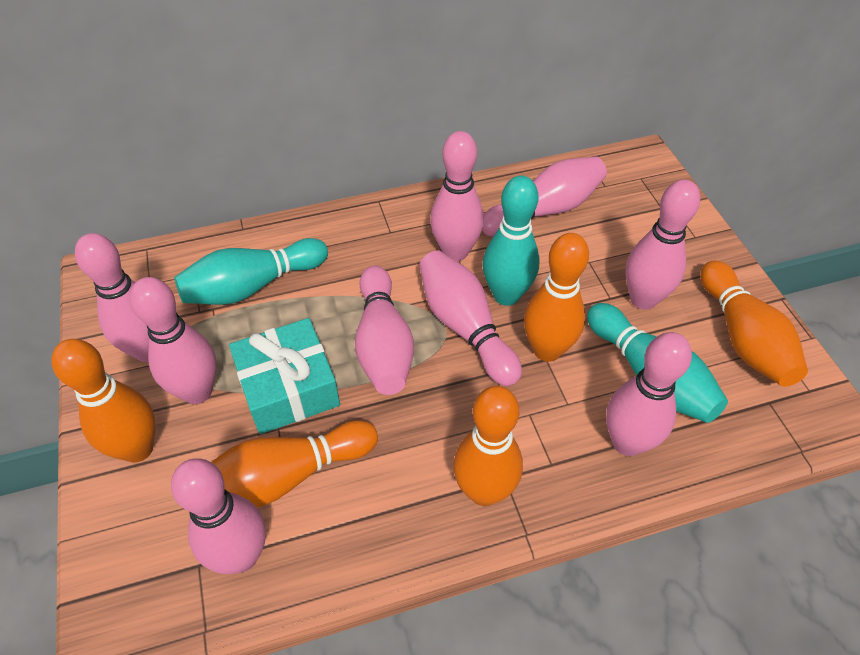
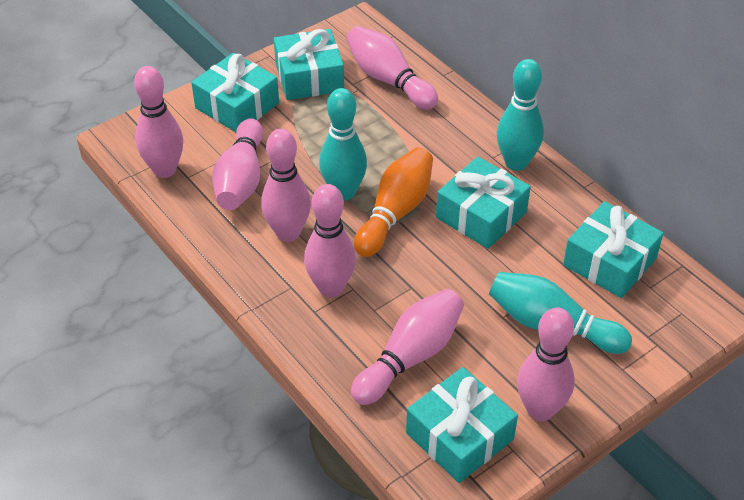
orange bowling pin: [52,339,156,463] [211,420,378,507] [453,386,523,506] [524,233,589,362] [700,260,808,387] = 5 -> [354,147,433,257] = 1
pink bowling pin: [75,233,149,362] [130,277,217,404] [171,459,266,574] [355,265,414,395] [419,250,522,386] [430,131,484,261] [482,156,607,236] [606,332,692,456] [626,180,700,310] = 9 -> [134,66,183,178] [212,118,263,210] [261,129,311,242] [304,184,356,298] [346,26,438,110] [351,289,464,405] [517,307,575,421] = 7
turquoise gift: [229,318,340,434] = 1 -> [191,53,279,132] [274,29,344,100] [406,367,518,483] [436,157,531,249] [563,201,664,298] = 5

